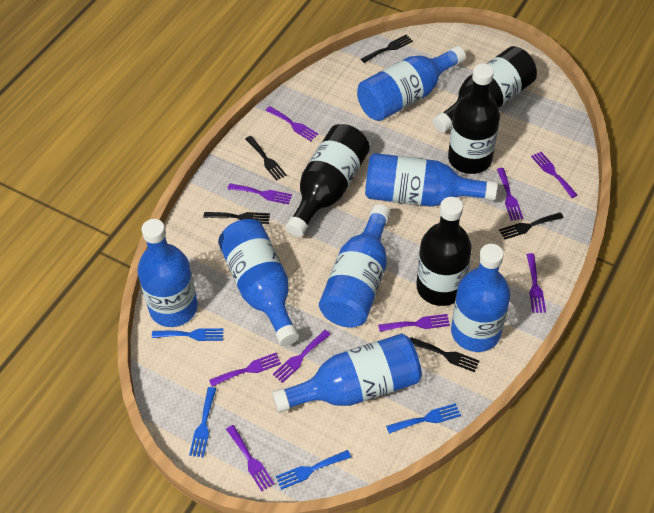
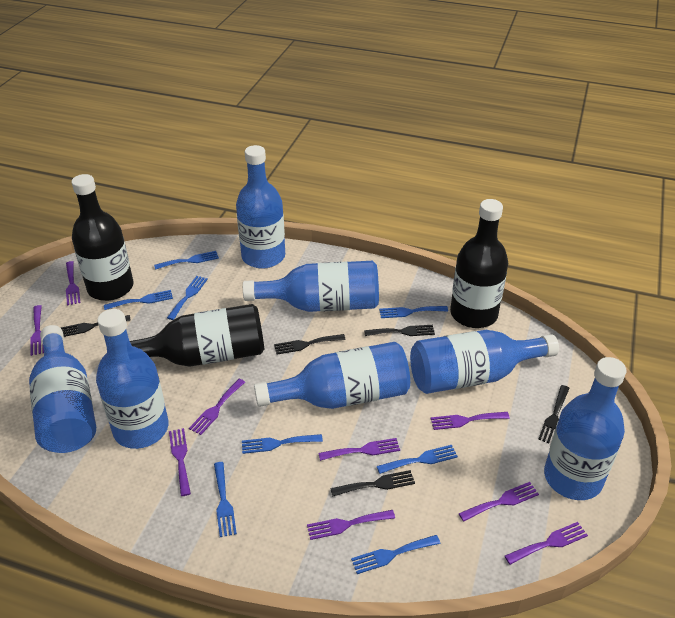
black bottle: [286,124,370,237] [416,197,472,306] [433,46,537,133] [448,63,500,174] = 4 -> [71,174,134,301] [130,304,264,367] [450,199,508,328] = 3
blue fork: [152,328,224,341] [189,387,216,457] [276,450,351,490] [386,403,461,434] = 4 -> [104,290,173,310] [154,251,219,270] [167,276,208,320] [214,462,237,537] [242,434,323,454] [351,535,440,574] [377,445,458,474] [379,306,448,318] = 8

